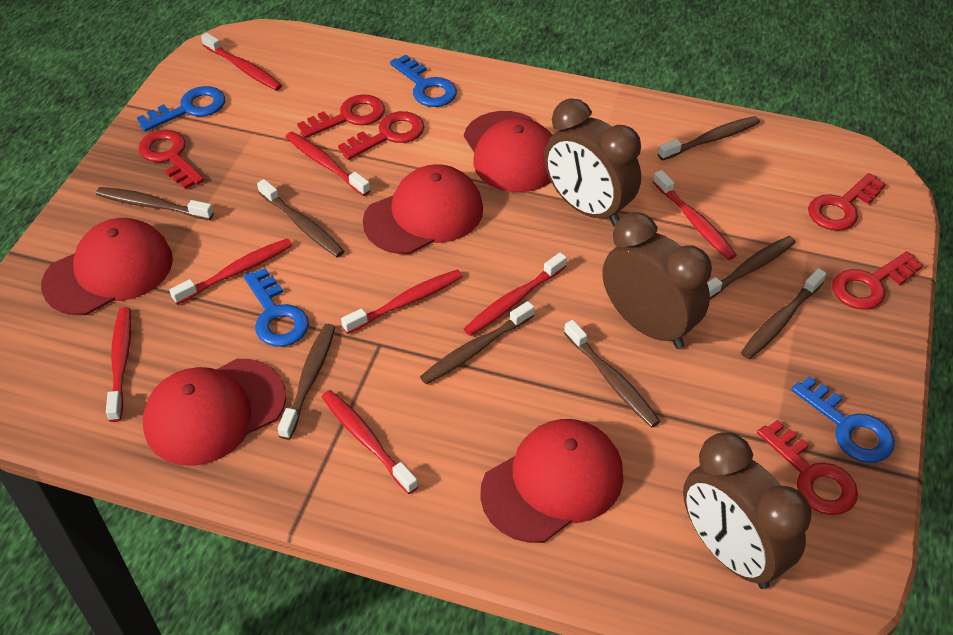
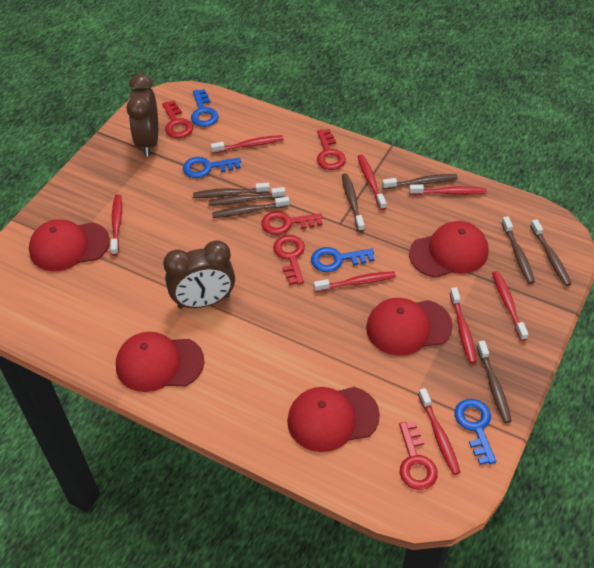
brown clock: [544,99,641,227] [602,212,712,349] [683,432,811,589] = 3 -> [127,74,158,156] [163,240,235,309] = 2
red key: [139,130,204,189] [297,94,385,138] [338,111,424,160] [757,420,858,515] [808,173,886,231] [832,251,923,310] = 6 -> [162,101,193,138] [261,211,323,235] [273,235,305,285] [317,129,346,170] [399,421,438,490] = 5

